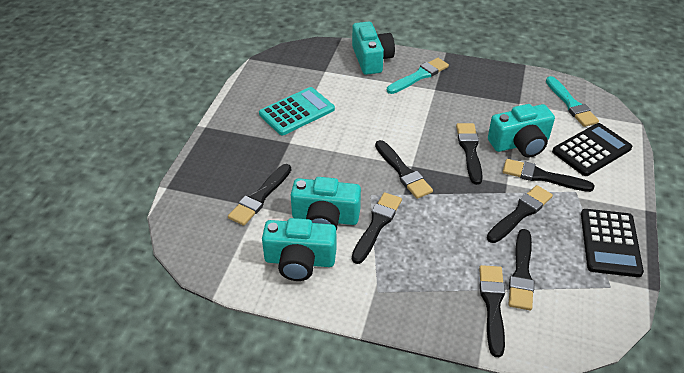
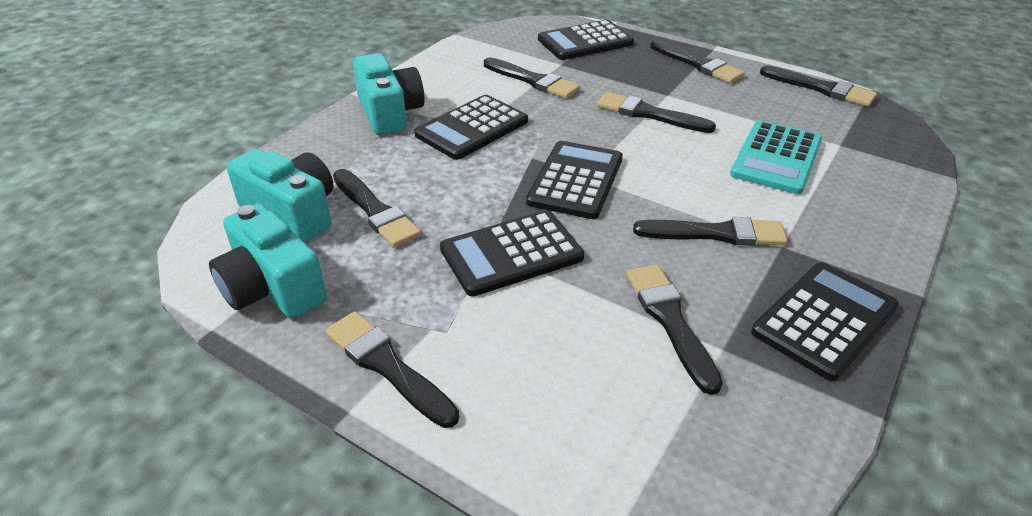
black calculator: [552,123,632,176] [581,209,644,277] = 2 -> [414,95,528,160] [440,210,584,296] [526,141,623,219] [538,20,634,60] [751,262,899,381] = 5
turquoise brush: [387,58,449,94] [546,76,599,127] = 2 -> none = 0
turquoise camera: [262,218,337,281] [291,177,361,230] [352,21,395,75] [488,104,555,157] = 4 -> [209,204,327,319] [227,149,334,243] [352,53,425,135] = 3

